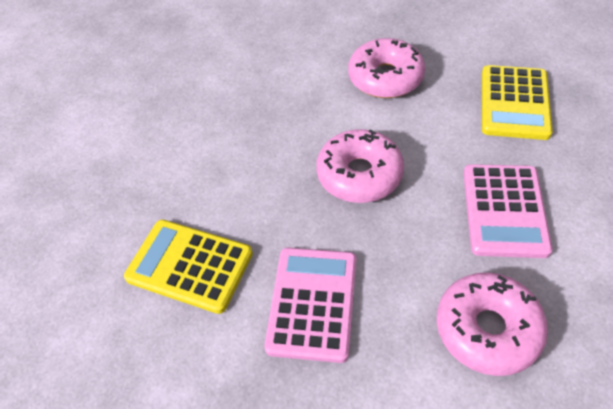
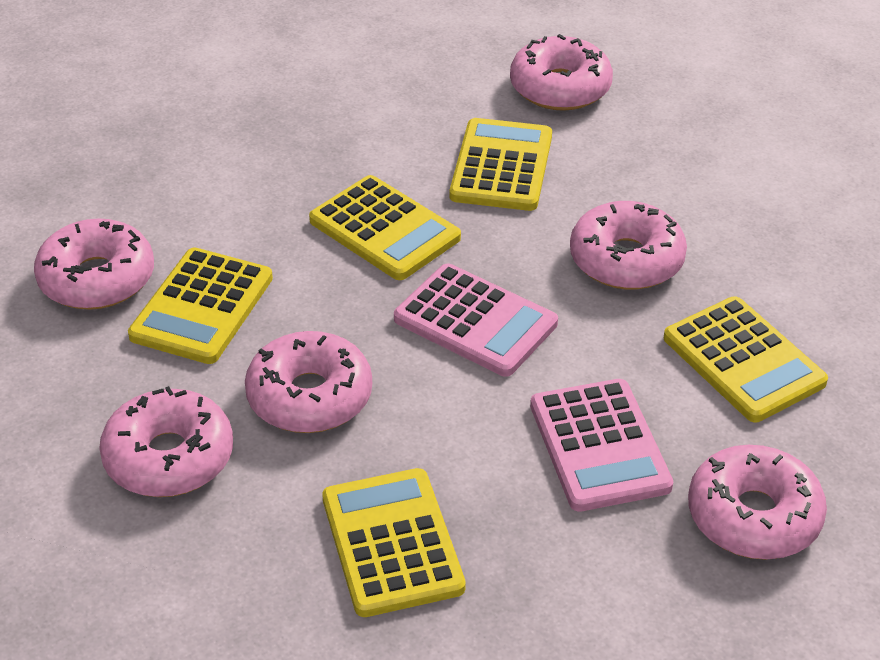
pink donut: [316,129,404,203] [348,38,425,98] [437,272,548,376] = 3 -> [34,218,154,310] [99,386,233,497] [245,331,372,433] [510,34,613,111] [570,201,687,290] [688,445,827,560] = 6
yellow calculator: [124,220,253,314] [482,65,553,140] = 2 -> [128,247,273,364] [309,175,461,280] [322,468,466,617] [450,118,552,211] [664,296,828,422] = 5

